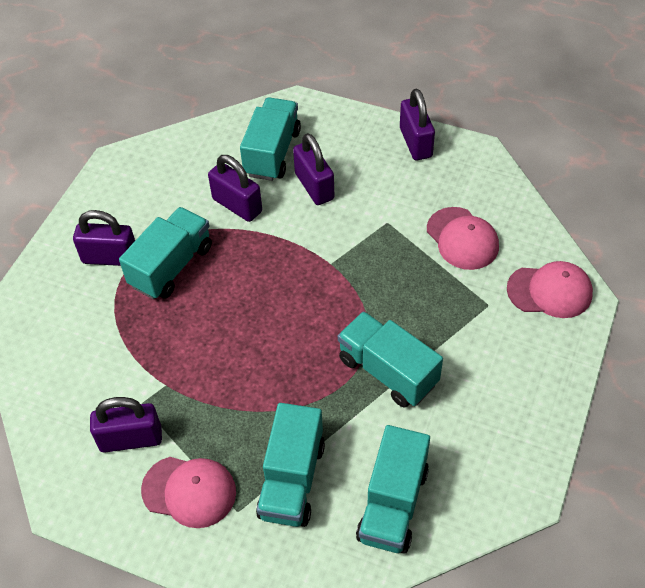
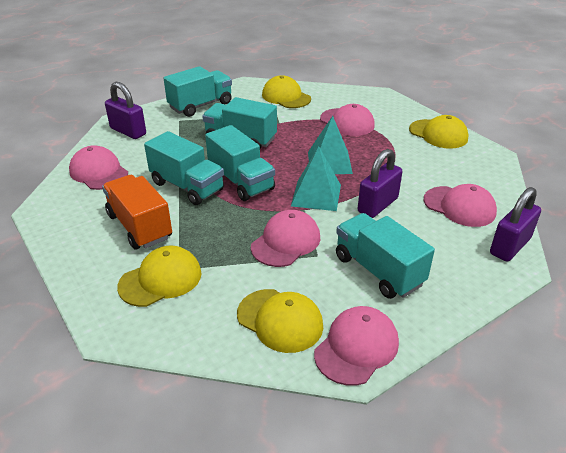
orange truck: none = 0 -> [102,175,172,249] = 1
pink cap: [141,457,236,528] [427,207,499,270] [507,261,593,318] = 3 -> [69,145,128,190] [251,210,320,267] [314,306,399,386] [320,104,375,136] [424,184,497,227] = 5
purple padlock: [73,210,135,266] [90,397,162,453] [208,155,262,222] [293,133,334,205] [400,89,435,161] = 5 -> [105,82,146,139] [358,149,403,218] [490,187,541,262] = 3
turquoise pyramid: none = 0 -> [291,146,341,211] [308,116,353,174] = 2
yellow cap: none = 0 -> [117,246,201,307] [237,289,323,353] [262,75,311,108] [409,115,469,149] = 4

